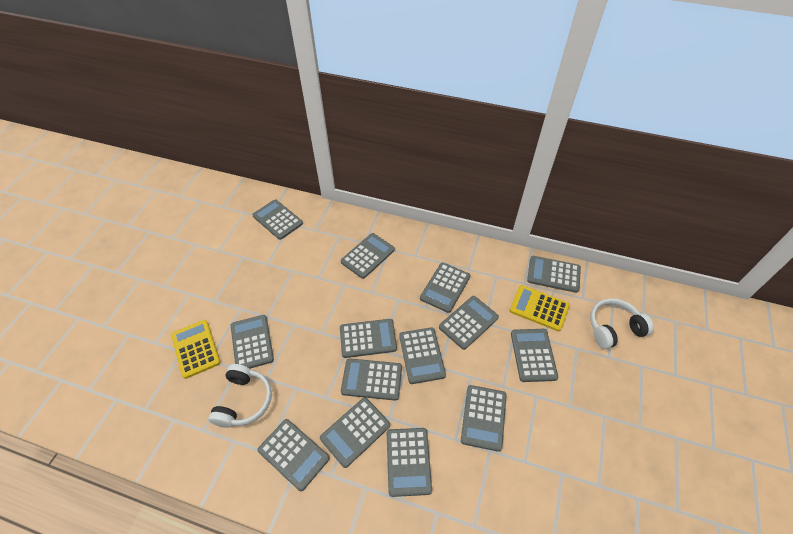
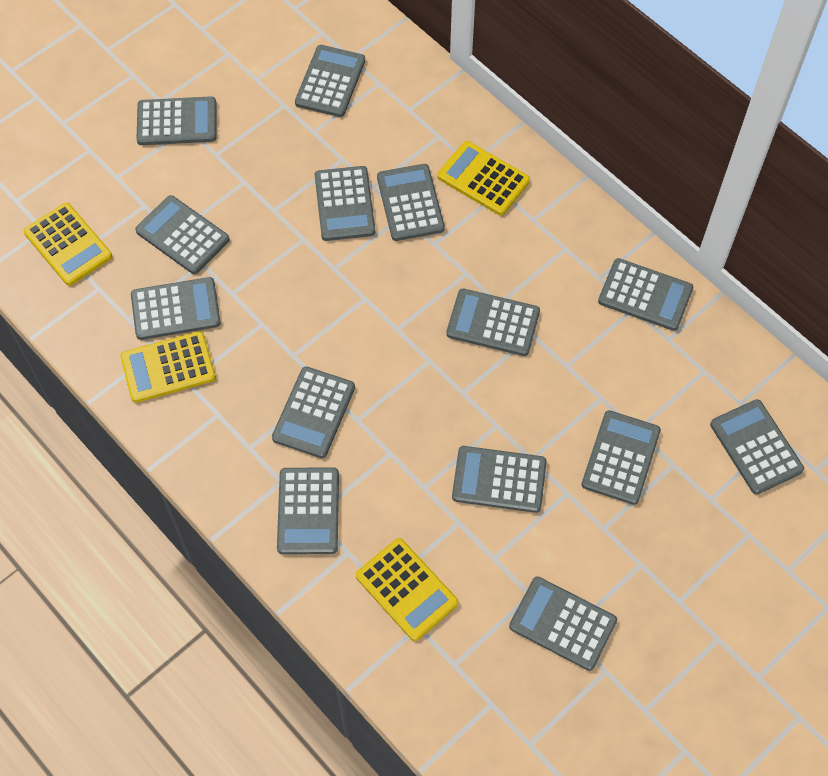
white headphones: [208,364,272,428] [590,298,654,349] = 2 -> none = 0
yellow calculator: [171,320,220,379] [510,285,570,332] = 2 -> [24,203,112,286] [120,331,216,403] [356,538,458,641] [437,141,530,215] = 4

